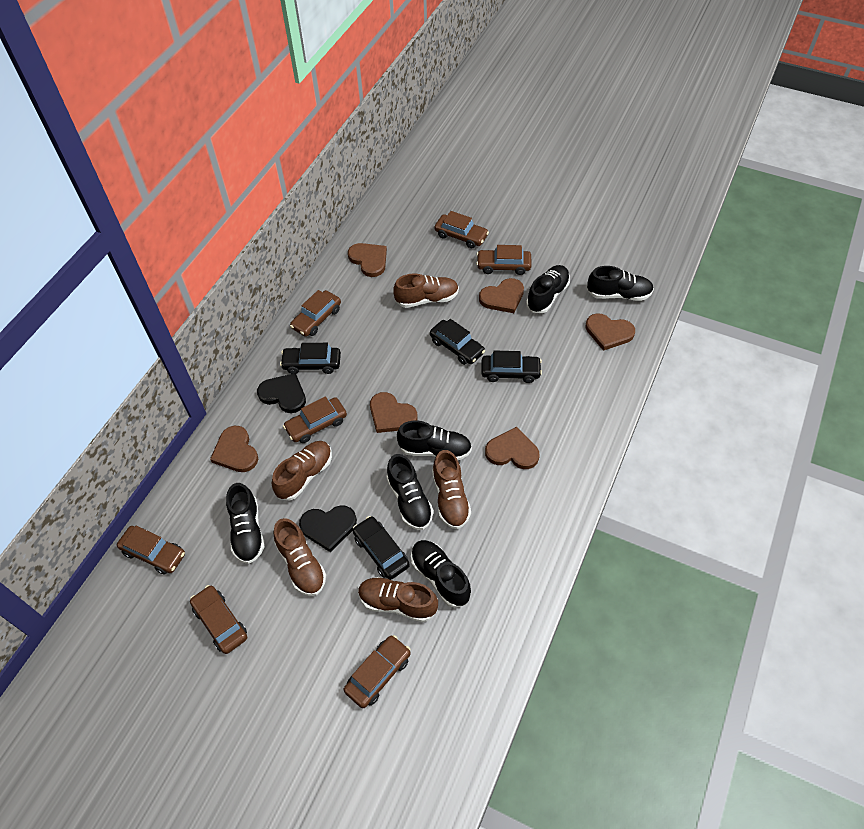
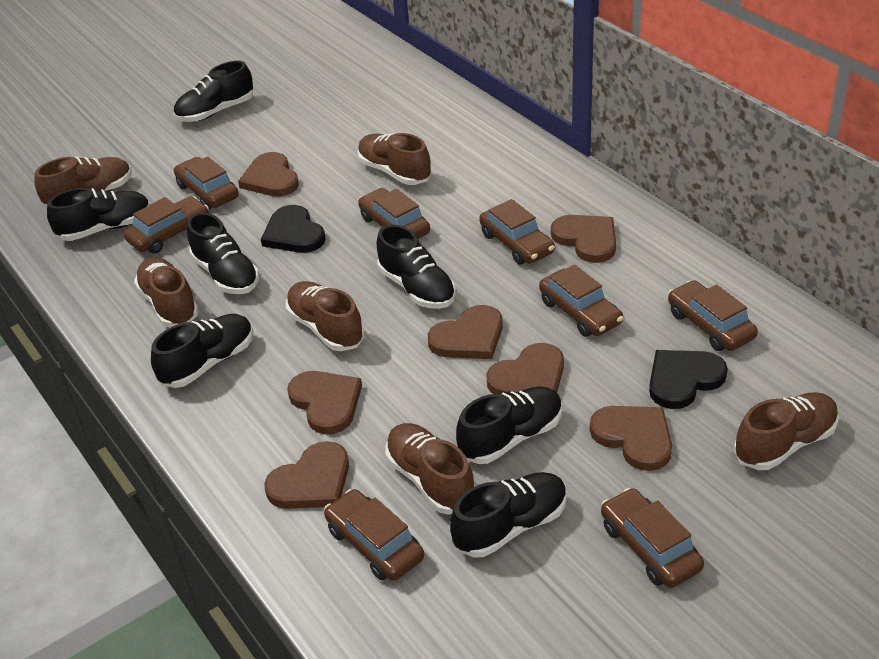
black car: [280,343,341,374] [353,516,410,580] [430,319,485,365] [481,351,542,383] = 4 -> none = 0
black shoe: [226,483,265,564] [386,454,433,530] [397,421,472,460] [411,540,471,608] [526,265,570,313] [587,266,654,301] = 6 -> [47,188,150,241] [151,314,253,388] [174,61,253,122] [187,212,259,294] [377,224,456,309] [450,472,567,557] [456,387,563,464] = 7
brown car: [117,526,185,574] [190,585,247,654] [283,396,347,443] [290,290,341,337] [344,635,411,708] [434,211,489,248] [476,245,531,275] = 7 -> [124,196,209,254] [174,156,239,209] [324,489,424,581] [358,188,430,239] [479,199,555,265] [539,264,624,337] [601,488,704,588] [668,280,758,351] = 8
brown heart: [210,426,258,472] [348,243,387,277] [370,392,418,433] [479,278,524,313] [485,427,540,469] [586,313,635,351] = 6 -> [238,152,299,197] [264,441,349,509] [287,371,362,434] [428,305,503,359] [486,343,564,394] [551,215,616,263] [590,406,672,471] = 7
brown shoe: [272,441,332,501] [273,518,326,596] [358,577,438,622] [393,273,459,308] [432,450,471,529] = 5 -> [34,157,132,207] [134,257,199,327] [286,281,364,351] [358,133,432,185] [386,423,476,515] [734,392,838,470] = 6

